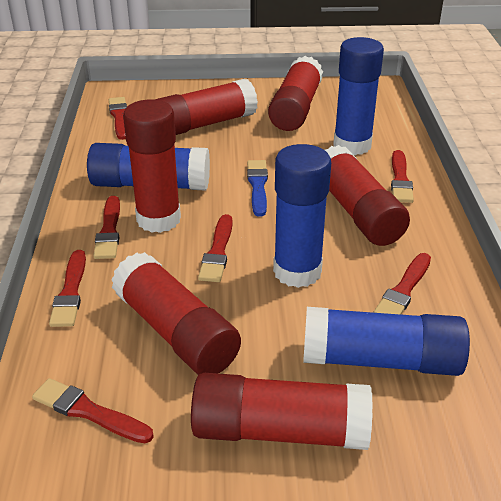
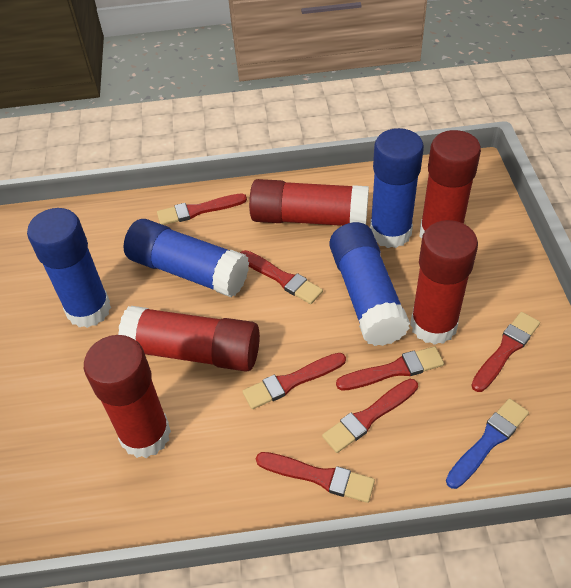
red glue stick: [111,252,241,375] [123,99,181,233] [155,79,258,135] [191,373,373,450] [268,56,323,131] [325,145,410,246] = 6 -> [84,335,171,458] [118,306,260,372] [249,179,369,226] [410,220,478,345] [419,130,481,238] = 5

